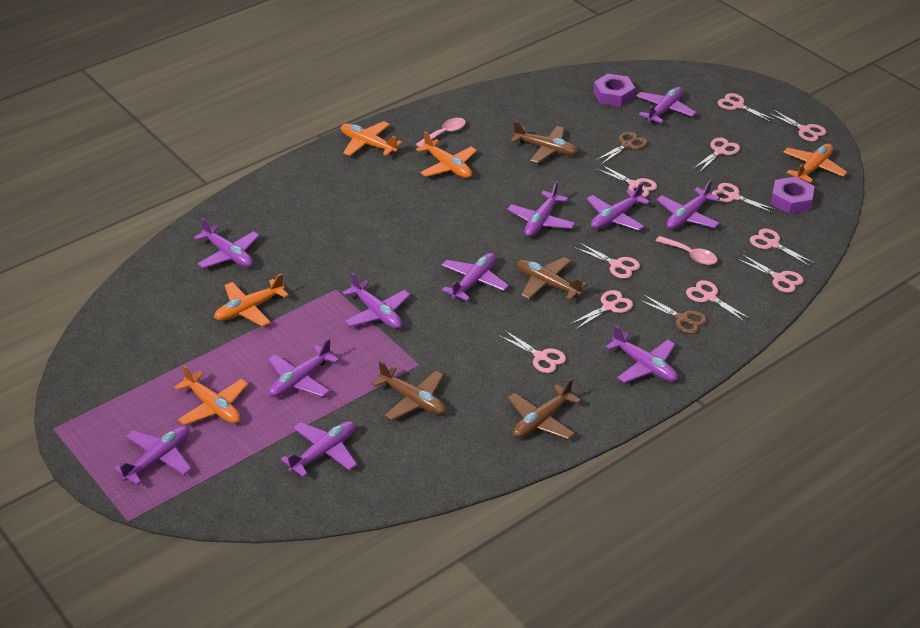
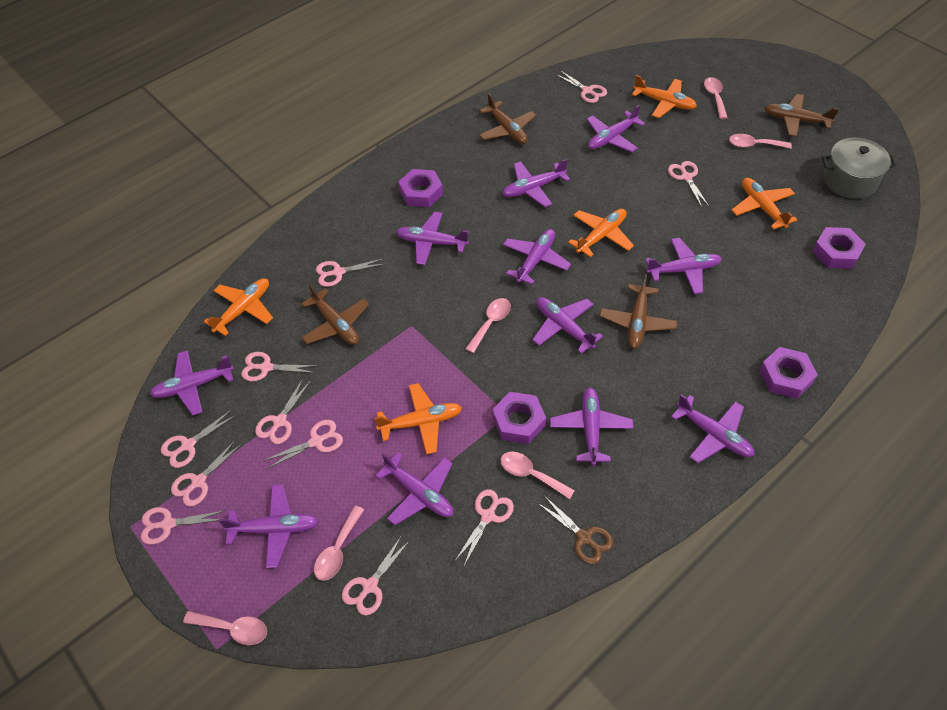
brown scissors: [595,132,648,165] [639,295,707,334] = 2 -> [538,497,614,564] = 1
grey pot: none = 0 -> [822,138,896,199] = 1
pink spoon: [415,118,466,147] [656,236,717,265] = 2 -> [183,611,267,645] [314,506,364,581] [465,298,511,353] [500,452,575,499] [704,77,728,119] [729,134,792,149] = 6
purple nut: [593,74,635,106] [771,177,815,214] = 2 -> [398,169,443,207] [492,392,546,444] [759,347,818,399] [812,227,866,269] = 4

